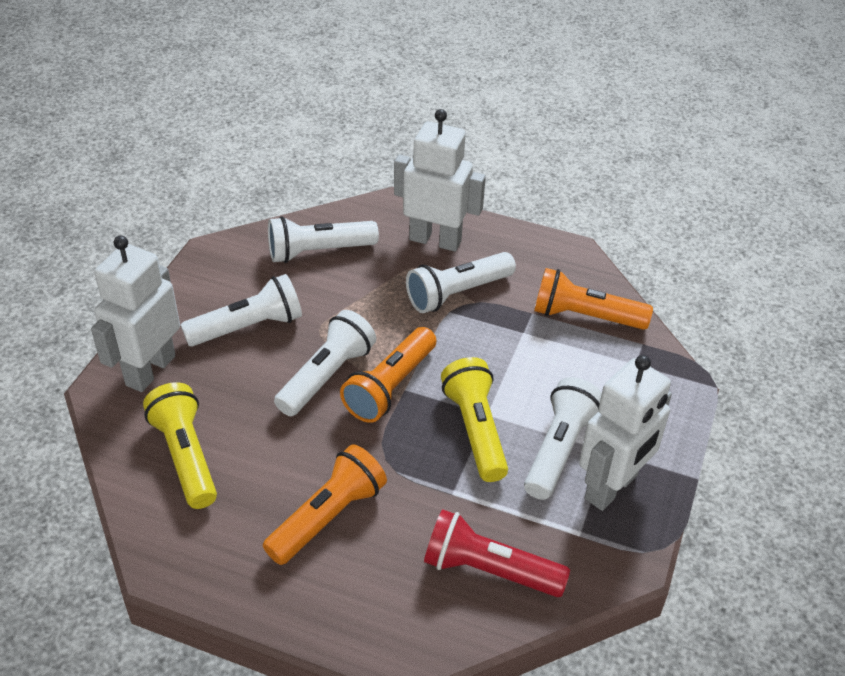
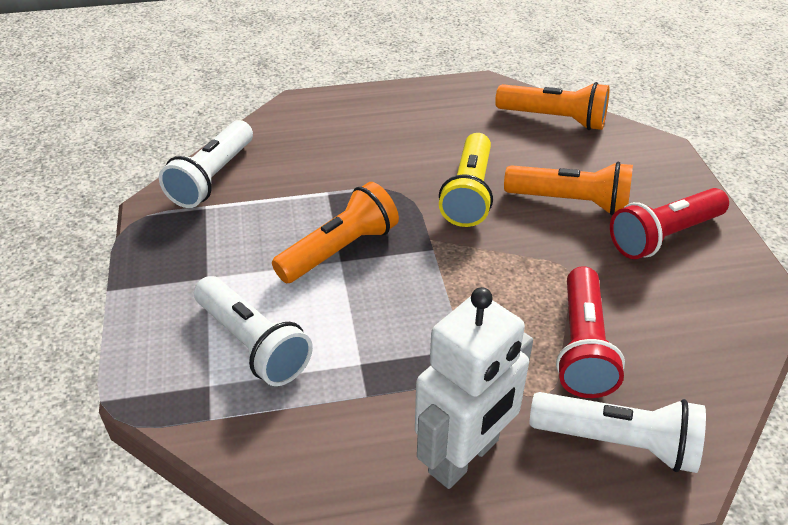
red flashlight: [424,509,570,597] = 1 -> [556,266,625,398] [610,188,729,259] = 2
white flashlight: [180,274,302,347] [268,216,379,263] [274,310,376,416] [406,252,516,313] [524,377,602,500] = 5 -> [159,120,253,208] [194,276,313,386] [530,392,706,473] = 3
white robot: [91,235,180,392] [394,109,486,252] [579,355,672,511] = 3 -> [415,287,533,489] = 1
yellow flashlight: [143,382,217,509] [441,357,508,482] = 2 -> [439,133,493,227] = 1

